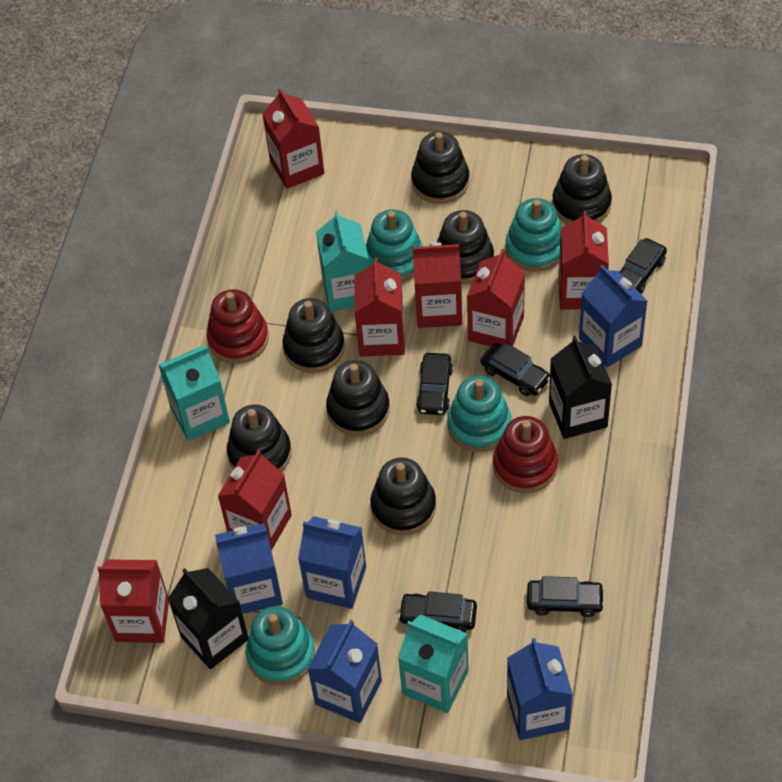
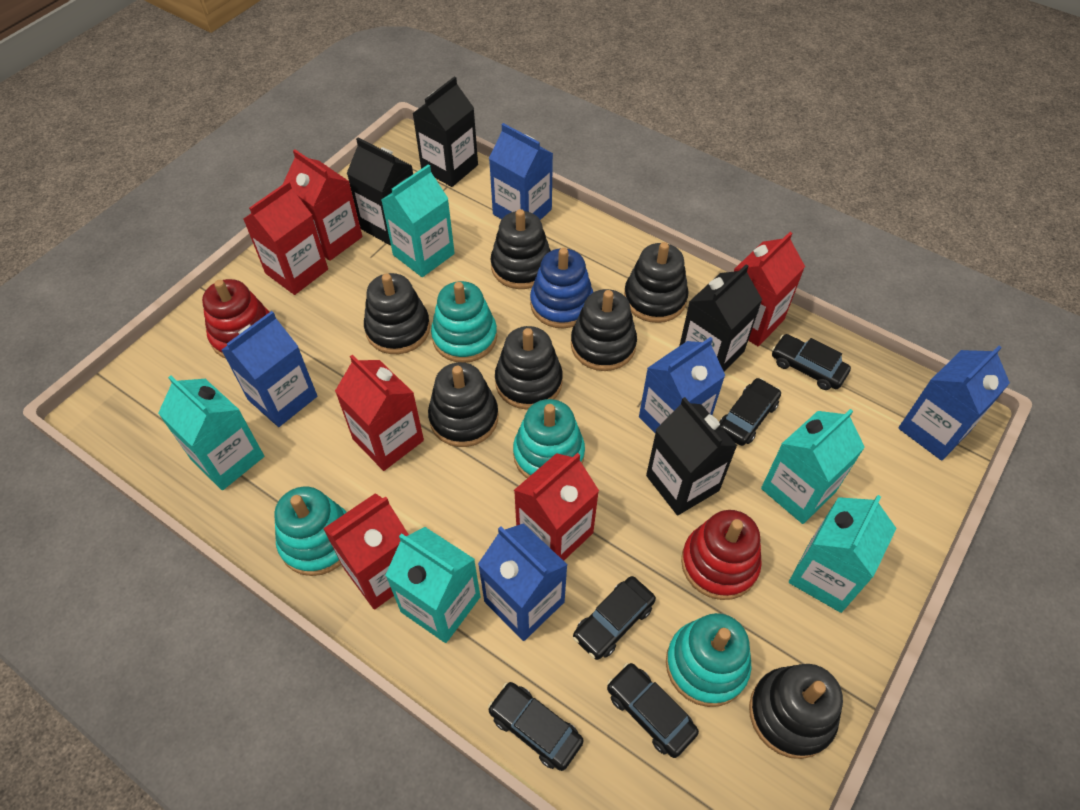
black carton: [168,568,248,669] [549,336,612,439] = 2 -> [347,138,413,246] [412,76,478,187] [646,397,737,515] [679,264,762,372] = 4
blue stacking toy: none = 0 -> [530,248,593,328] = 1
red carton: [97,559,169,643] [218,450,292,551] [262,88,324,189] [354,257,405,356] [412,242,462,328] [467,249,525,347] [559,210,609,310] = 7 -> [244,181,328,295] [283,149,362,261] [323,493,409,610] [335,354,424,471] [514,453,599,561] [734,232,805,346] = 6
turquoise carton: [159,346,230,441] [316,210,369,311] [398,614,469,713] = 3 -> [158,376,264,490] [382,164,455,277] [385,527,480,643] [761,409,865,524] [789,495,897,613] = 5

